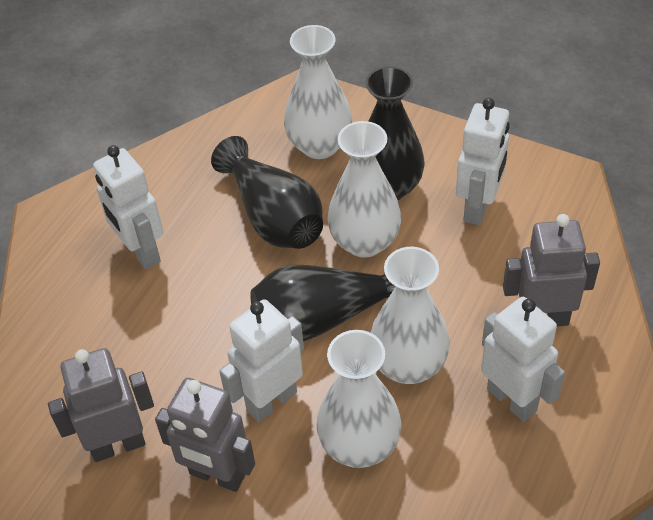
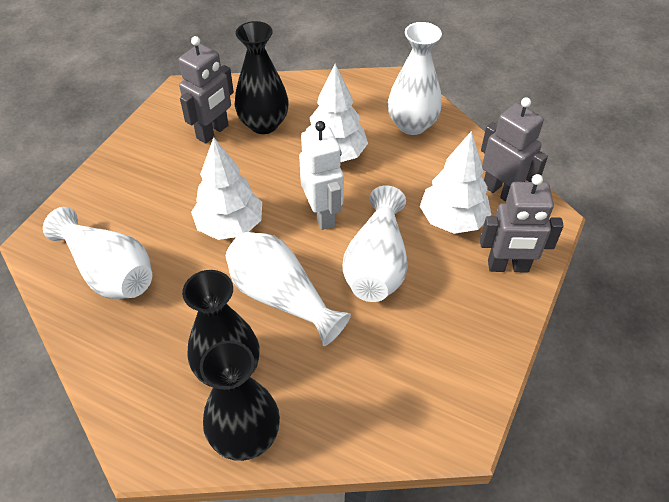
white robot: [93,145,163,269] [219,299,304,422] [456,98,510,225] [481,297,565,422] = 4 -> [299,121,344,230] = 1
white tree: none = 0 -> [191,137,262,240] [306,64,368,162] [420,131,492,234] = 3

